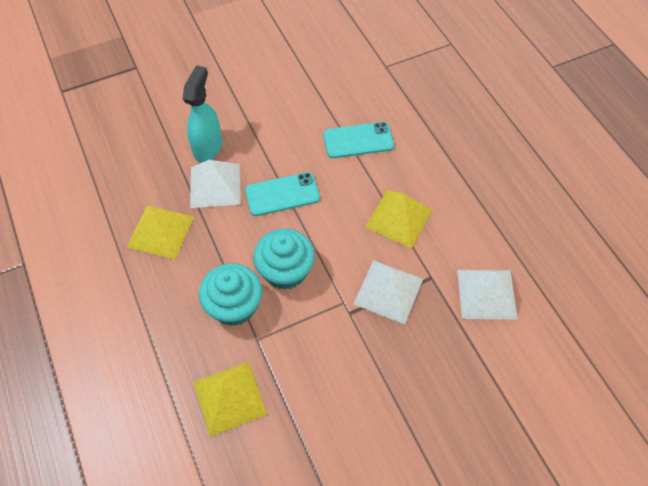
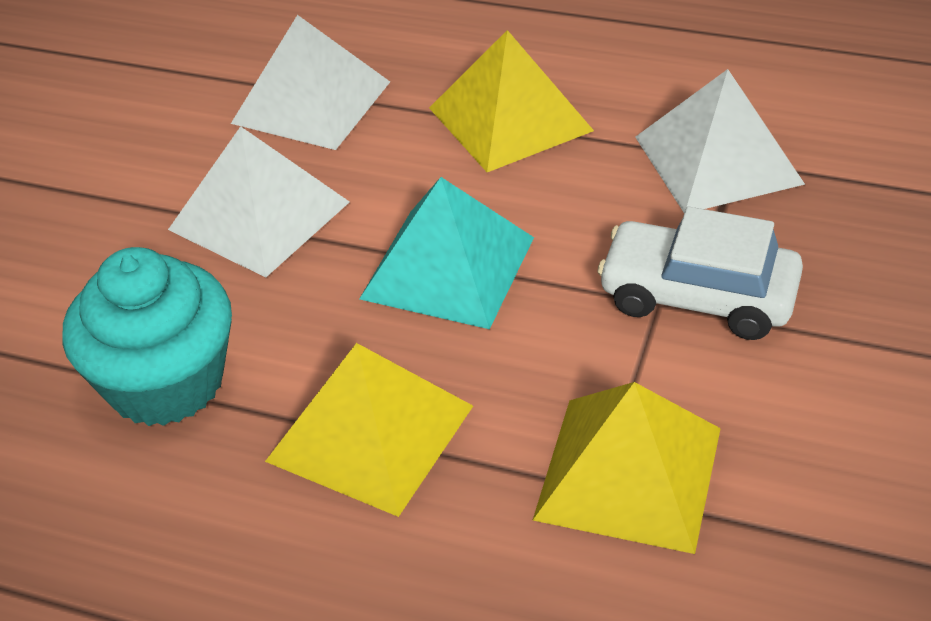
turquoise cupcake: [199,263,262,326] [253,229,315,290] = 2 -> [62,247,232,426] = 1
turquoise phone: [245,172,320,216] [323,122,394,158] = 2 -> none = 0
turquoise pyramid: none = 0 -> [359,177,534,329] = 1
turquoise spray bottle: [183,65,222,163] = 1 -> none = 0
white car: none = 0 -> [597,207,803,340] = 1

